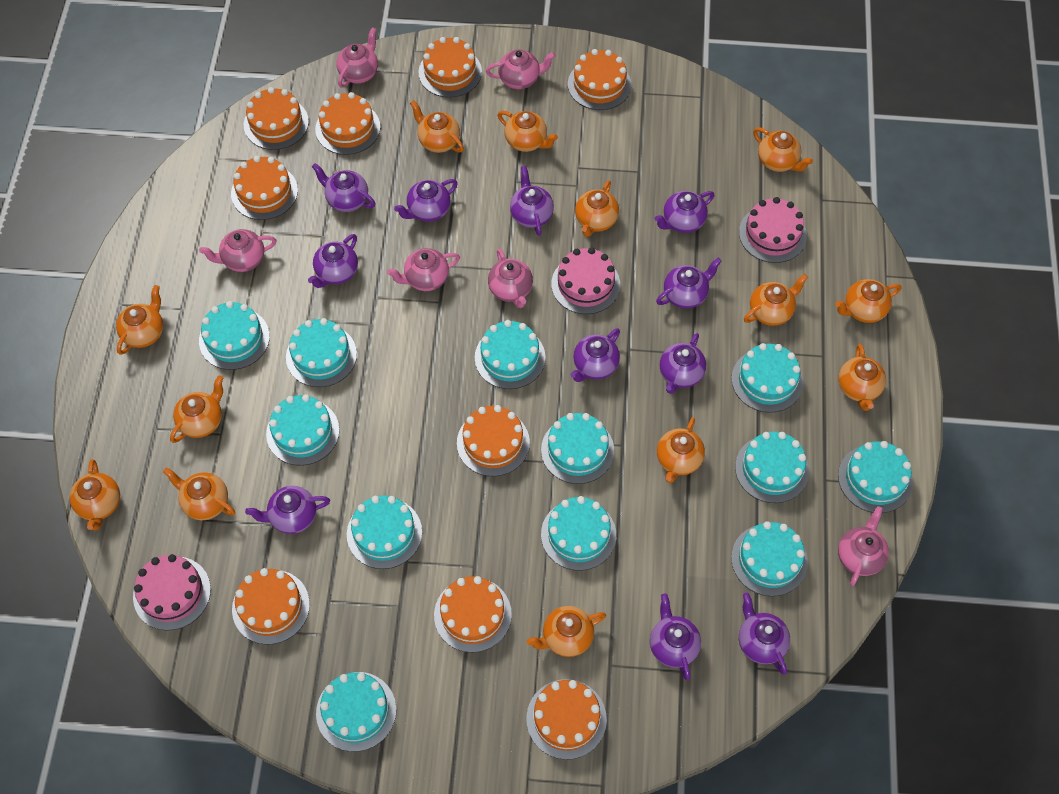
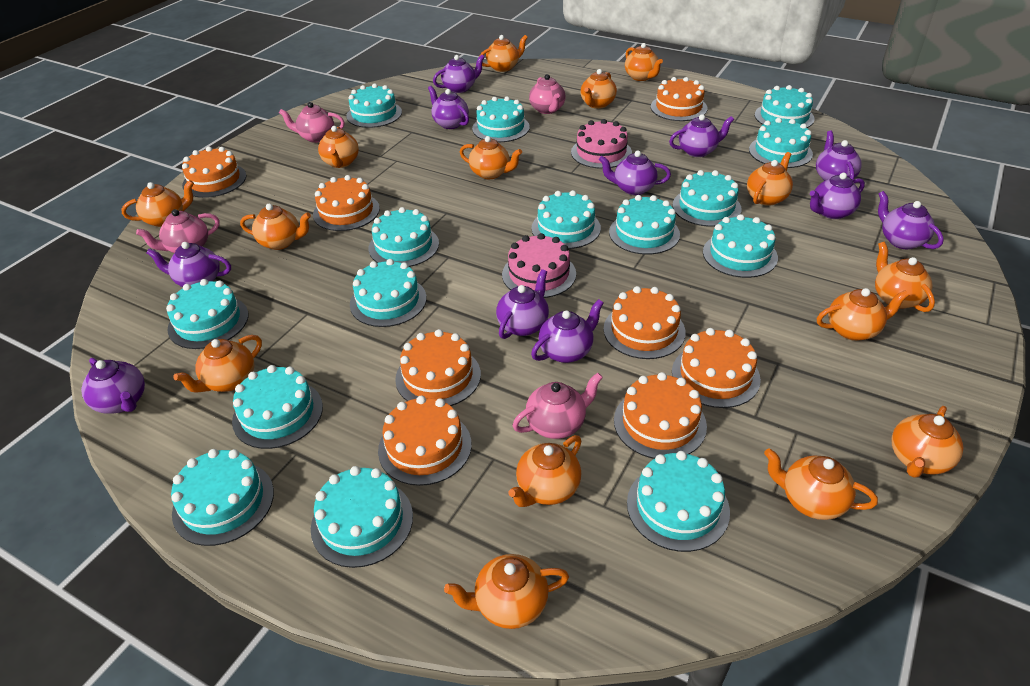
orange cake: [231,156,298,220] [232,568,310,644] [244,87,309,150] [315,92,380,155] [418,37,482,98] [434,576,512,653] [457,405,530,477] [526,679,607,760] [568,49,631,110] = 9 -> [182,146,247,198] [313,175,380,231] [378,396,472,486] [395,329,481,406] [604,286,686,359] [614,372,707,459] [651,77,708,121] [672,328,761,408] = 8
orange teapot: [70,459,120,530] [116,285,163,355] [163,467,235,520] [170,375,223,443] [410,100,464,153] [498,111,558,152] [527,606,606,657] [575,180,619,237] [657,417,705,483] [744,274,808,326] [753,127,813,172] [836,279,901,323] [838,344,886,411] = 13 -> [121,180,194,227] [173,335,262,393] [240,204,311,250] [318,126,359,168] [444,554,569,629] [460,136,522,179] [480,35,528,72] [508,435,582,507] [580,69,617,109] [625,43,663,81] [747,152,793,206] [764,448,878,520] [817,288,909,341] [875,242,935,312] [892,406,963,478] = 15
pink cake: [133,554,211,631] [551,247,620,314] [739,197,807,263] = 3 -> [502,233,576,298] [571,119,632,169] = 2
pink teapot: [199,229,277,272] [336,27,378,87] [387,248,460,291] [486,50,556,89] [488,249,533,308] [838,506,889,586] = 6 -> [136,209,220,253] [279,102,345,143] [513,373,603,439] [529,74,565,114] = 4
turquoise cake: [199,301,270,370] [266,394,339,466] [286,318,357,387] [316,672,396,752] [347,495,422,569] [475,320,545,389] [541,413,614,484] [541,496,616,571] [731,521,808,596] [732,343,803,413] [735,432,809,503] [838,441,913,513] = 12 -> [166,279,248,349] [171,449,274,546] [232,365,323,449] [311,466,413,568] [346,84,402,128] [350,259,427,327] [369,207,439,267] [472,96,530,142] [532,190,601,249] [609,195,680,255] [627,451,730,552] [673,170,741,227] [703,214,778,278] [749,118,813,168] [755,85,815,128] = 15

